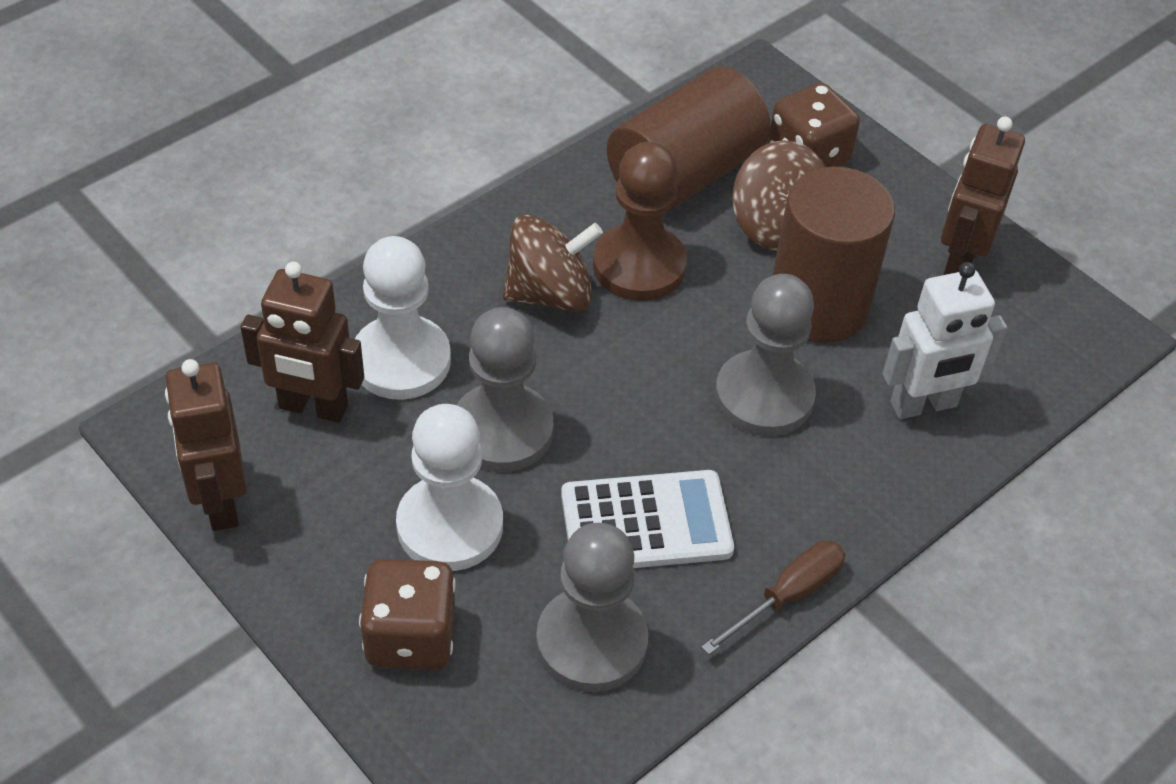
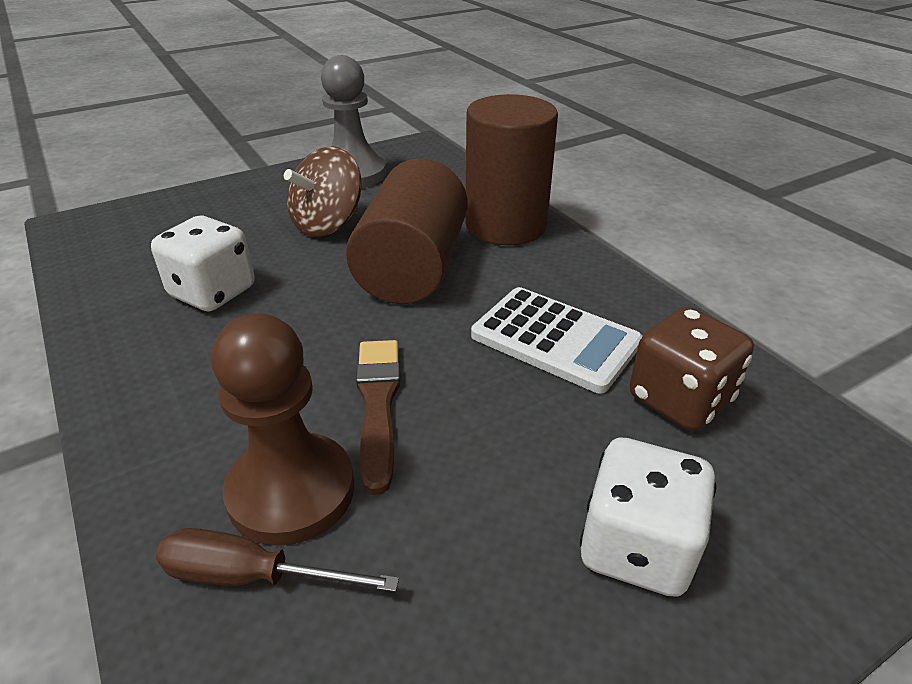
brown brush: none = 0 -> [356,340,400,495] = 1
brown dice: [359,559,456,670] [768,83,860,167] = 2 -> [630,307,754,431] = 1
brown robot: [165,359,247,531] [240,262,364,423] [941,116,1025,275] = 3 -> none = 0
brown spinning top: [503,215,603,312] [732,140,826,251] = 2 -> [284,146,362,237] = 1
grey pawn: [457,307,553,472] [536,523,648,692] [715,274,816,436] = 3 -> [321,55,386,188] = 1
white dice: none = 0 -> [151,216,255,311] [580,437,717,597] = 2
white pawn: [355,236,451,400] [396,404,503,571] = 2 -> none = 0
white robot: [883,262,1007,419] = 1 -> none = 0

